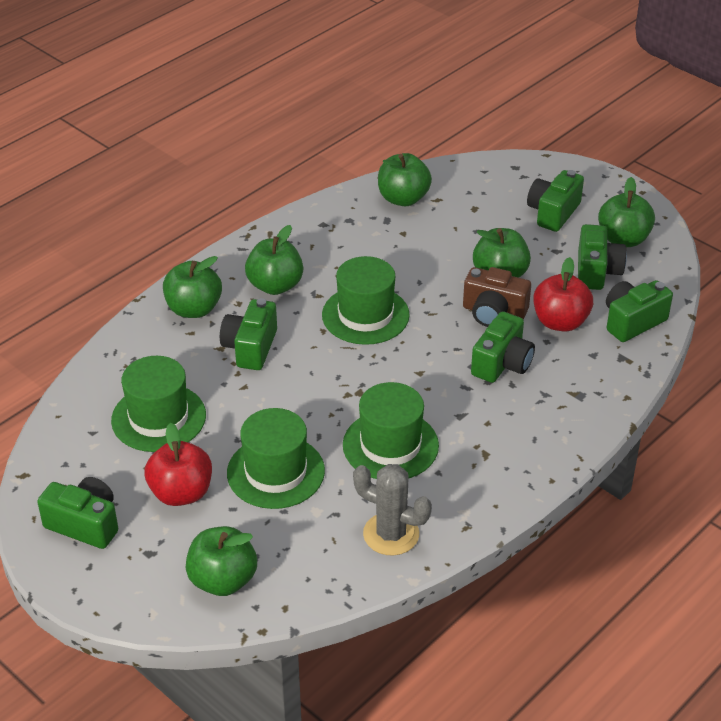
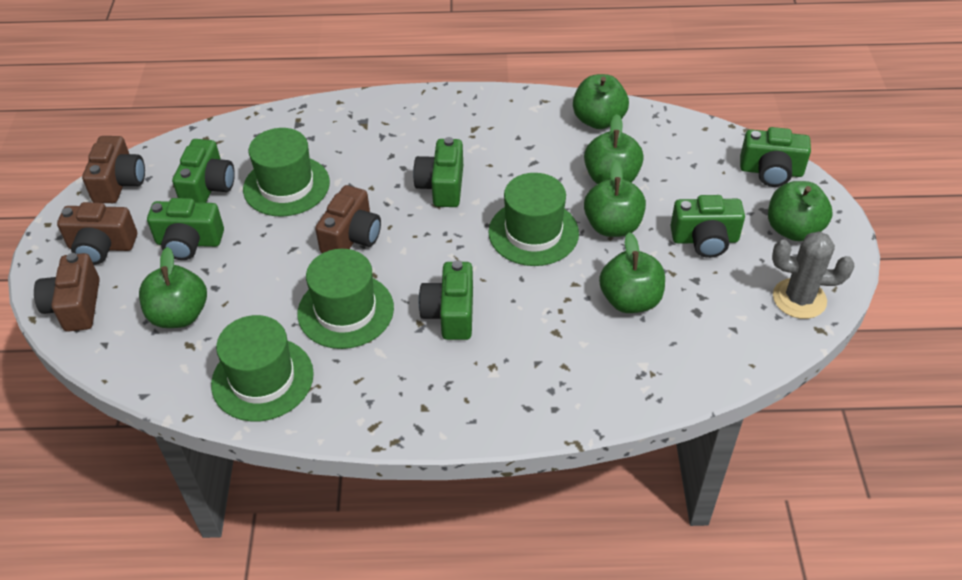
brown camera: [463,267,531,327] = 1 -> [34,253,100,332] [57,202,137,265] [82,136,145,203] [315,185,381,253] = 4
red apple: [144,423,212,506] [533,257,593,332] = 2 -> none = 0

